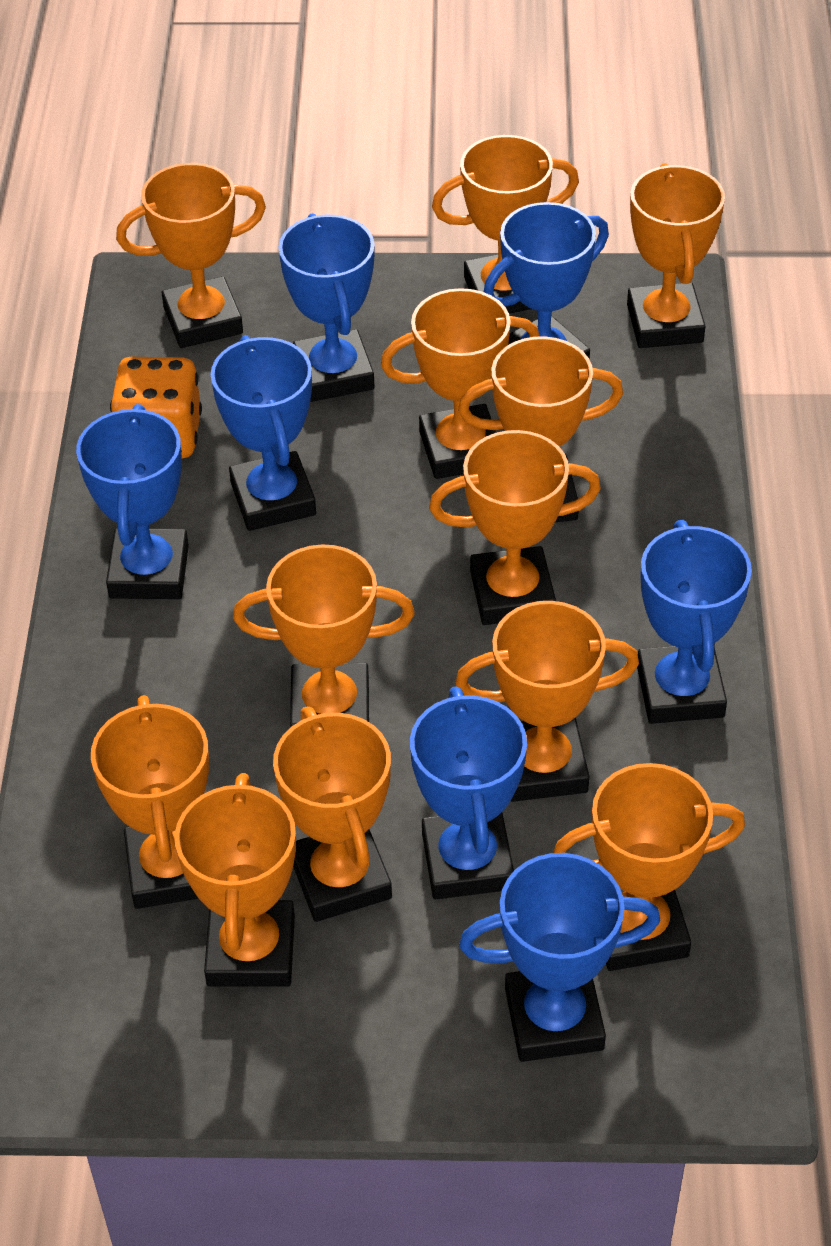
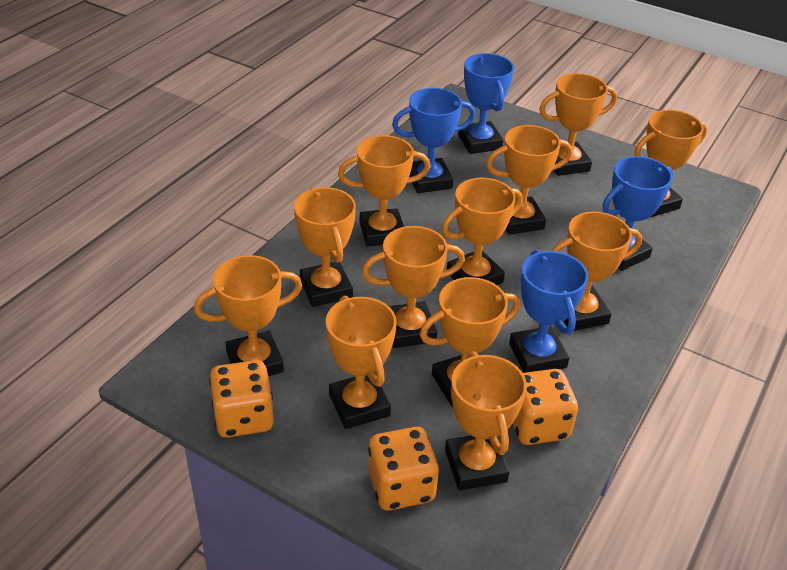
blue trophy: [76,404,189,599] [211,335,316,531] [278,213,375,402] [410,687,527,899] [459,853,661,1062] [484,202,609,360] [637,520,752,724] = 7 -> [392,88,475,193] [458,53,514,154] [509,250,588,373] [602,156,674,271] = 4
orange dice: [110,357,202,458] = 1 -> [209,360,274,438] [368,427,439,511] [513,369,578,445] = 3

